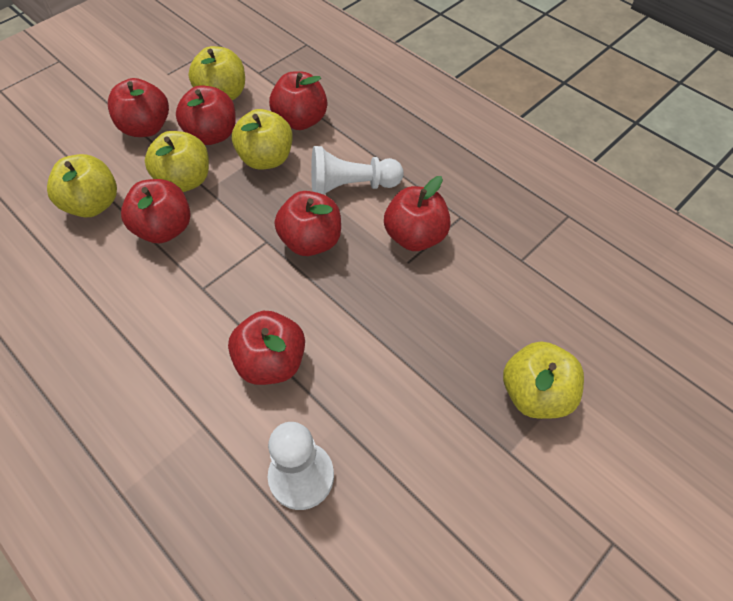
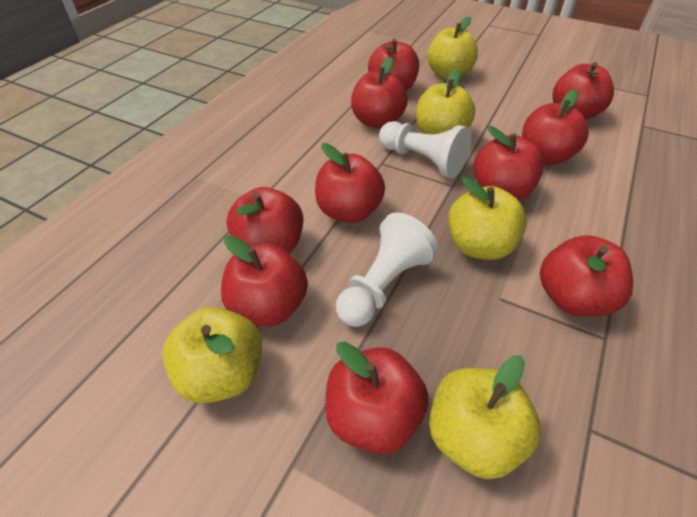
red apple: [108,78,169,137] [121,179,190,243] [176,85,236,145] [228,311,305,385] [269,71,327,130] [275,191,341,256] [384,176,451,251] = 7 -> [221,235,308,327] [227,187,303,254] [315,143,385,223] [325,341,429,454] [351,57,408,129] [368,39,419,91] [473,126,544,200] [522,89,589,165] [540,235,633,317] [553,62,614,119] = 10

